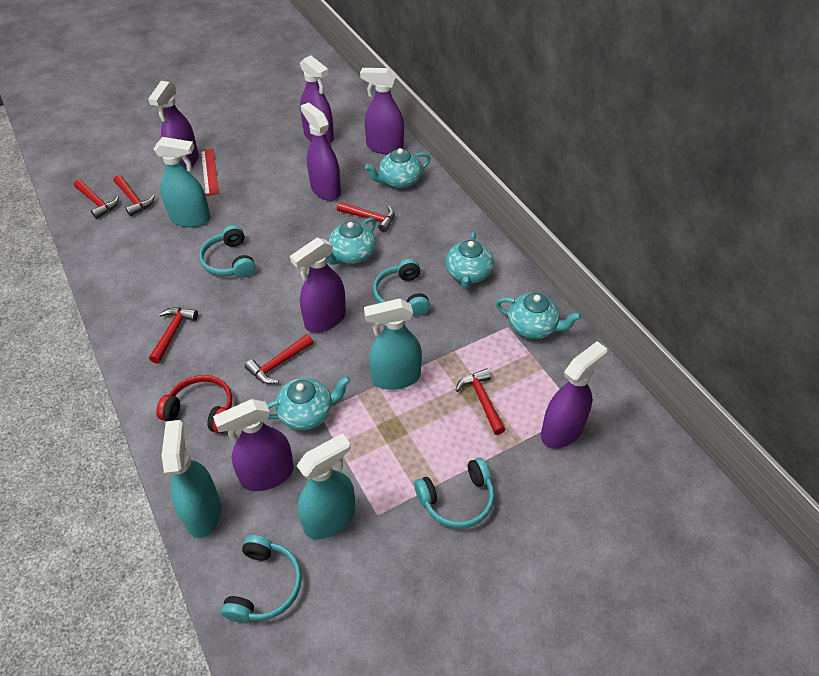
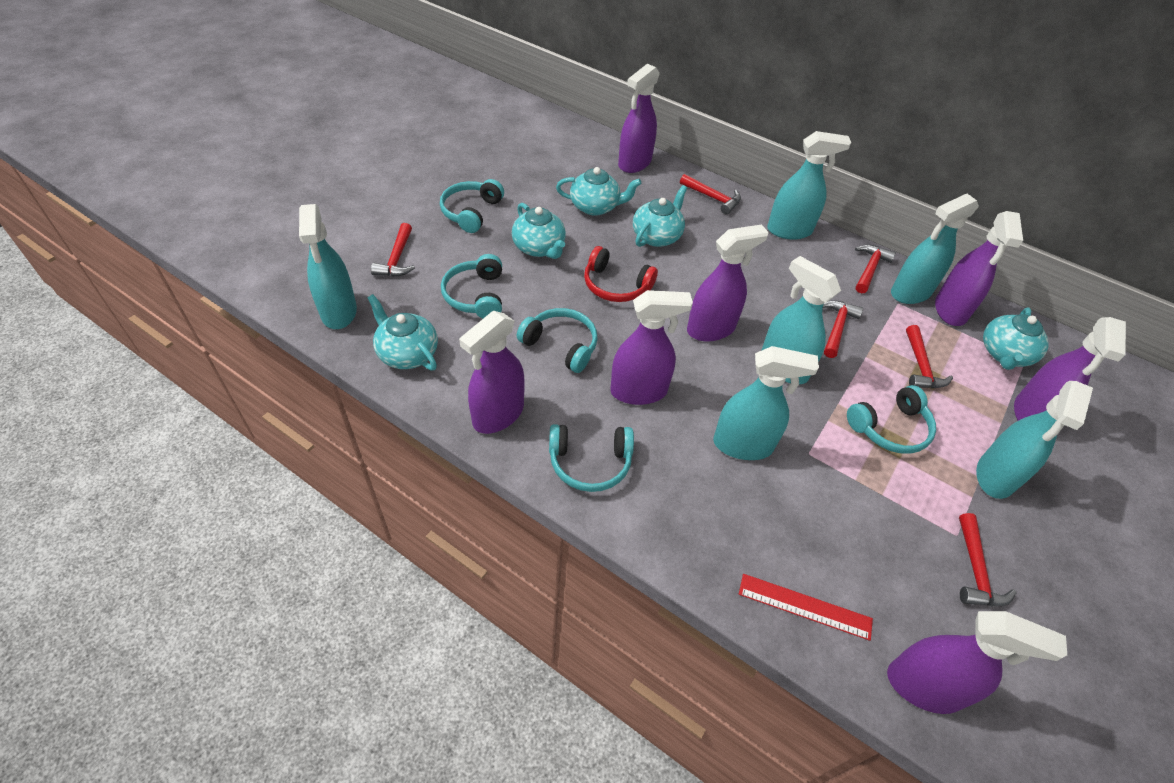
turquoise headphones: [199,225,256,277] [221,535,302,623] [373,259,430,316] [414,458,494,528] = 4 -> [440,179,504,233] [441,254,502,318] [517,308,598,373] [549,424,634,492] [847,385,936,454] = 5
turquoise spray bottle: [153,137,211,227] [162,420,221,538] [296,433,355,539] [364,299,422,390] = 4 -> [299,204,357,329] [713,346,819,460] [761,256,841,384] [767,131,851,240] [891,194,979,304] [976,381,1093,499] = 6

